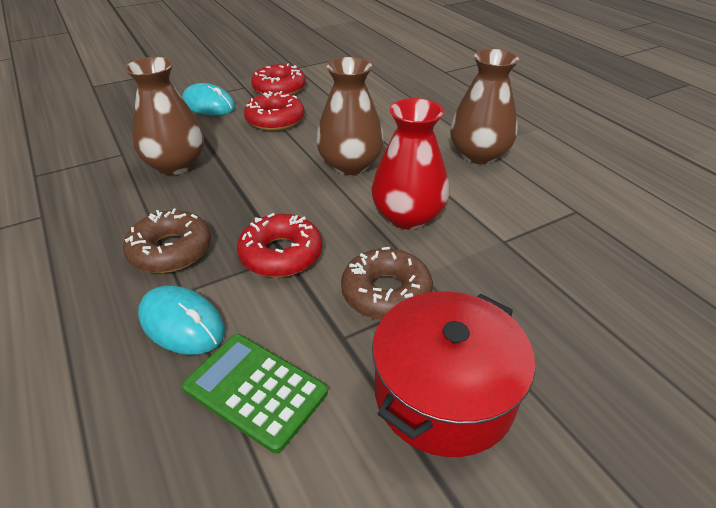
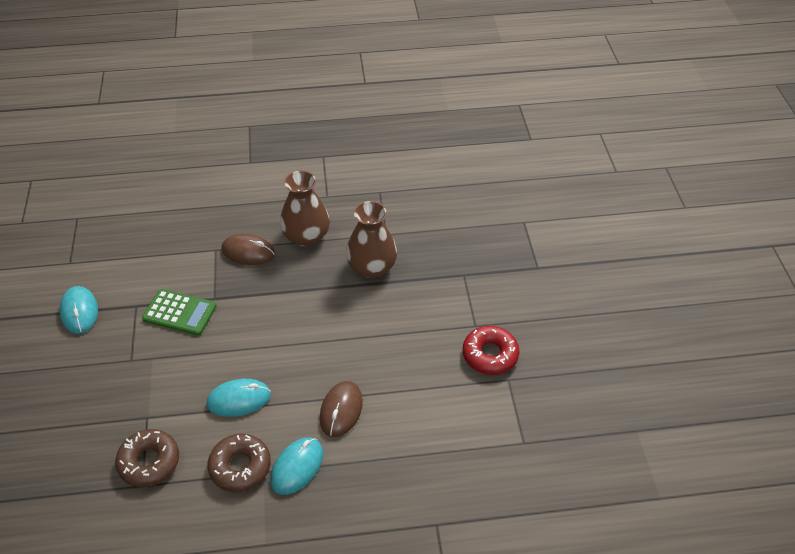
brown mouse: none = 0 -> [221,234,275,265] [320,381,363,437] = 2
brown vase: [125,57,204,175] [316,57,384,175] [450,49,520,164] = 3 -> [280,170,330,246] [346,201,397,278] = 2
red donut: [237,213,322,277] [244,91,305,131] [251,63,306,95] = 3 -> [463,326,520,375] = 1
red pot: [372,291,535,457] = 1 -> none = 0
red vase: [371,98,449,229] = 1 -> none = 0
turquoise mouse: [138,286,225,355] [182,83,235,115] = 2 -> [60,286,98,334] [206,379,271,417] [271,438,323,495] = 3

